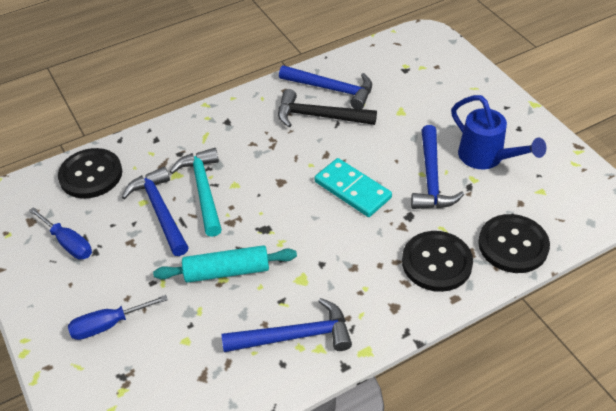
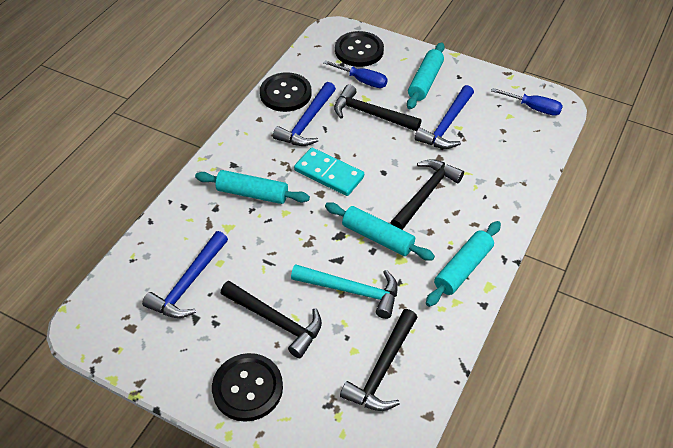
black hammer: [278,89,377,127] = 1 -> [221,281,322,358] [334,85,421,132] [340,309,418,411] [390,159,464,230] = 4
blue hammer: [122,167,189,256] [222,298,352,352] [279,65,372,109] [411,125,464,209] = 4 -> [142,231,228,318] [273,82,336,146] [415,85,474,149] = 3
blue watering can: [451,95,546,169] = 1 -> none = 0
turquoise rolling pin: [153,245,297,283] = 1 -> [195,170,310,204] [325,202,435,261] [407,42,445,109] [426,221,501,307] = 4

